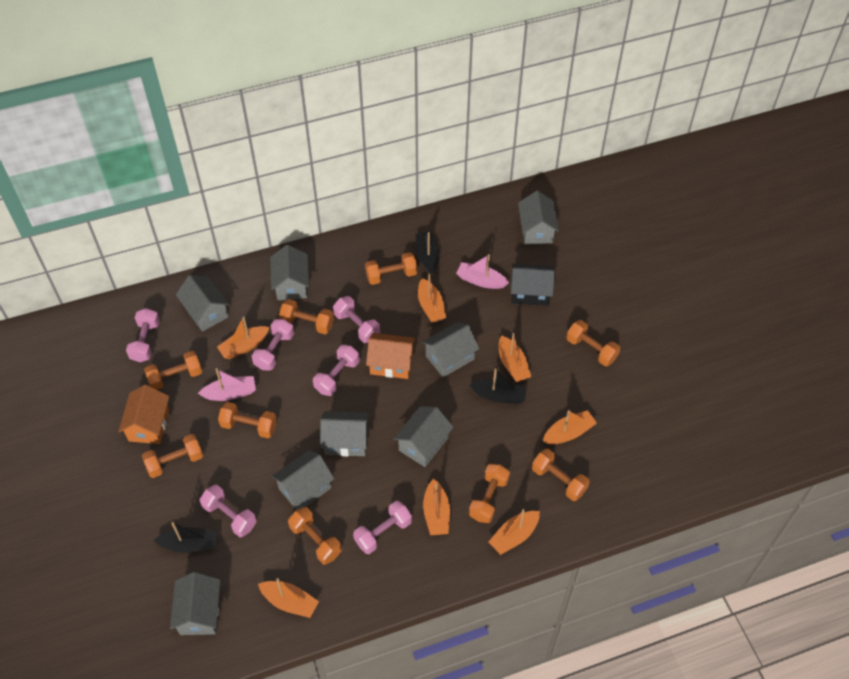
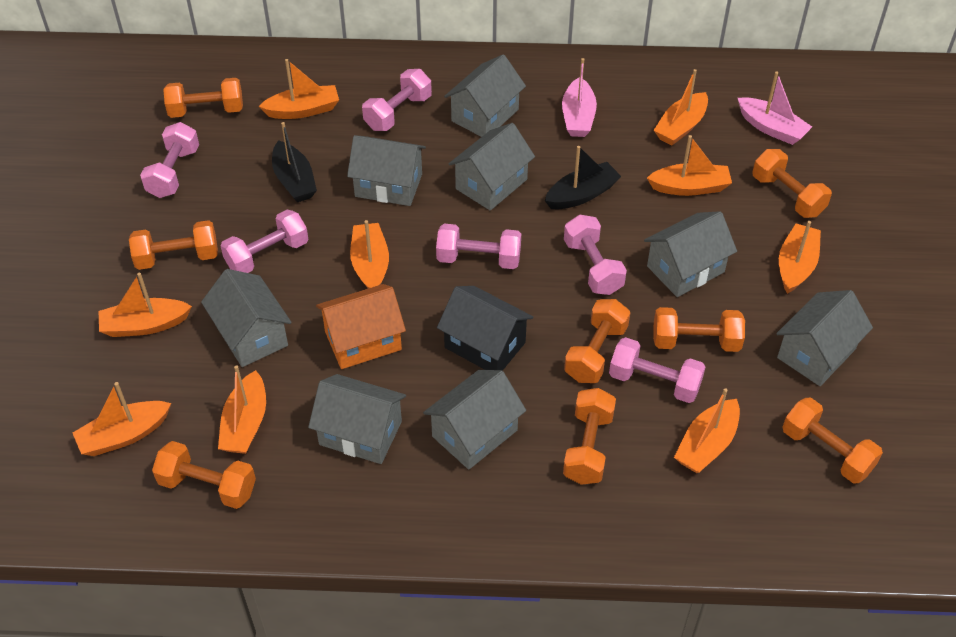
black boat: [154,522,217,553] [416,231,440,274] [470,368,527,404] = 3 -> [272,122,317,202] [545,146,621,209] = 2
orange boat: [217,317,270,359] [258,578,319,618] [418,274,446,323] [423,479,450,535] [489,509,540,555] [499,333,531,382] [543,410,597,445] = 7 -> [73,382,171,456] [99,273,192,337] [218,365,266,454] [259,59,339,119] [350,220,389,288] [647,135,732,196] [654,69,708,145] [674,388,740,473] [779,221,821,294] = 9
orange dumbbell: [142,434,203,478] [144,351,202,390] [218,402,277,438] [279,299,334,334] [288,507,342,565] [365,252,417,285] [469,464,510,523] [532,449,590,501] [566,320,620,366] = 9 -> [129,220,218,270] [152,441,256,509] [163,78,243,118] [563,388,616,485] [564,299,630,383] [653,307,745,352] [752,149,832,218] [782,398,883,483] = 8
orange house: [118,385,169,444] [366,333,416,379] = 2 -> [316,284,406,369] = 1

